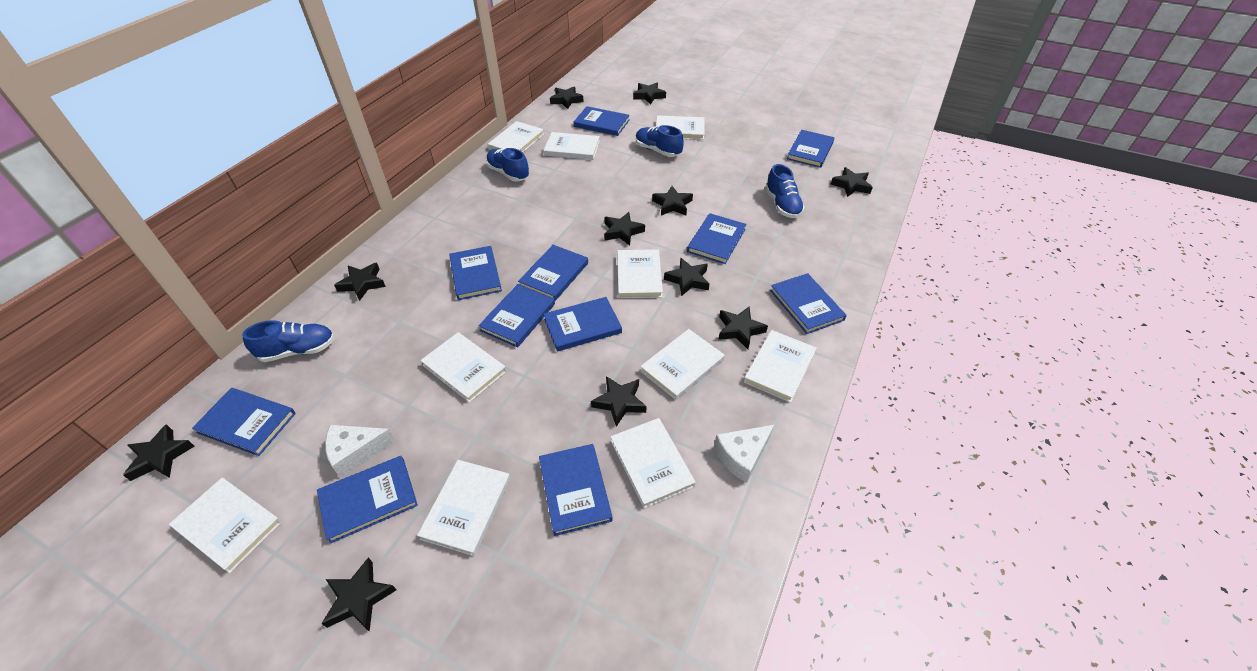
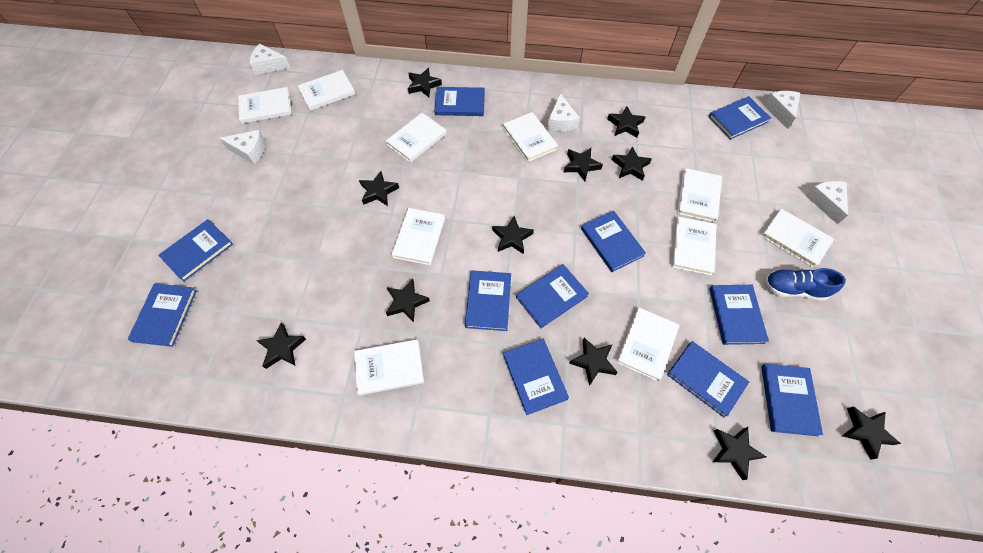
blue shoe: [242,320,335,362] [486,148,530,182] [636,125,684,157] [765,164,805,218] = 4 -> [765,268,846,301] = 1
white cheese: [325,425,395,478] [714,425,774,483] = 2 -> [219,130,265,164] [250,44,290,75] [547,93,580,131] [763,91,800,129] [806,181,848,224] = 5

